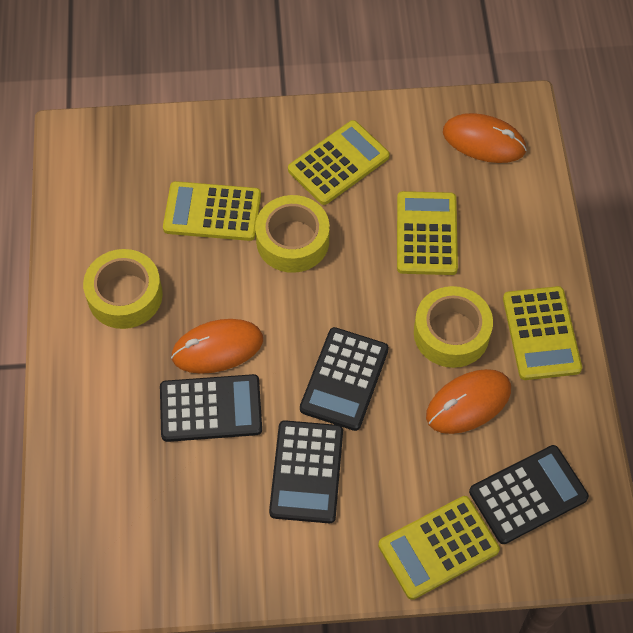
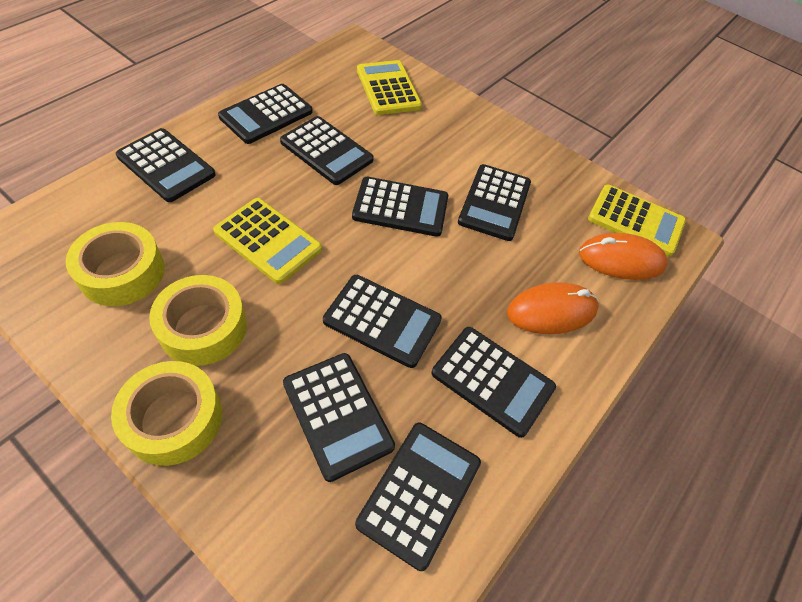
black calculator: [160,374,262,442] [269,420,343,523] [300,327,389,431] [469,445,589,544] = 4 -> [116,128,216,202] [218,84,313,144] [280,116,374,185] [283,353,395,482] [323,275,442,368] [352,177,448,237] [355,423,481,571] [431,327,556,438] [458,164,531,241] = 9
orange mouse: [171,319,263,374] [426,369,511,434] [443,113,527,163] = 3 -> [507,282,599,334] [579,233,668,280] = 2
yellow calculator: [163,181,261,241] [288,120,390,205] [378,496,500,600] [397,191,458,275] [503,286,582,380] = 5 -> [213,198,322,284] [357,60,422,115] [588,185,686,256] = 3

